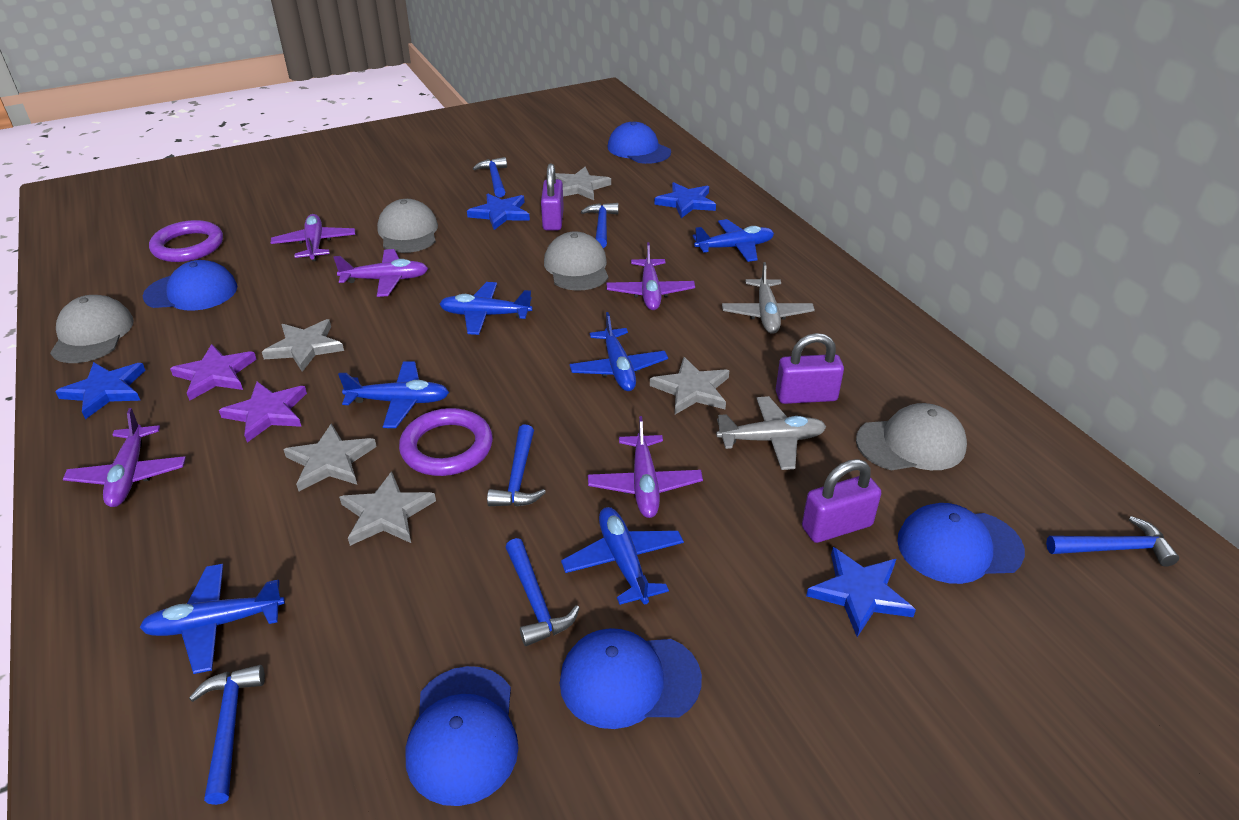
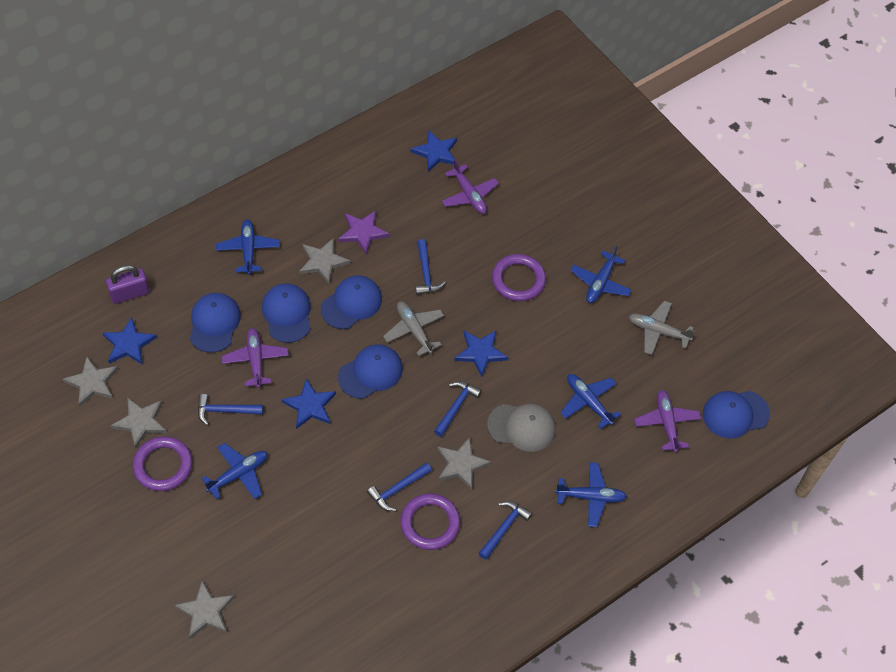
blue hammer: [189,665,265,805] [473,157,507,197] [487,425,546,507] [505,538,580,646] [581,203,619,248] [1046,516,1179,567] = 6 -> [198,394,263,425] [367,462,432,511] [415,239,446,295] [434,381,482,437] [479,501,532,560] = 5
blue plane: [140,564,285,674] [338,362,449,428] [440,282,533,335] [561,507,684,605] [569,312,668,391] [693,219,774,262] = 6 -> [201,443,268,500] [216,219,280,275] [555,462,627,527] [560,374,621,429] [570,246,632,303] = 5
grey cap: [50,295,134,363] [377,199,438,253] [544,231,608,291] [856,403,967,470] = 4 -> [487,404,556,452] = 1
purple padlock: [541,164,564,230] [776,333,844,404] [802,459,881,543] = 3 -> [106,265,150,304] = 1
purple plane: [63,408,186,507] [271,214,355,261] [333,249,428,297] [588,416,703,518] [606,242,695,310] = 5 -> [222,328,289,388] [442,159,499,214] [634,390,702,452] = 3
purple ring: [149,220,223,262] [399,408,493,476] = 2 -> [133,436,192,491] [400,493,460,550] [492,254,546,301] = 3
purple star: [170,344,257,401] [219,382,307,443] = 2 -> [339,210,389,254] = 1

